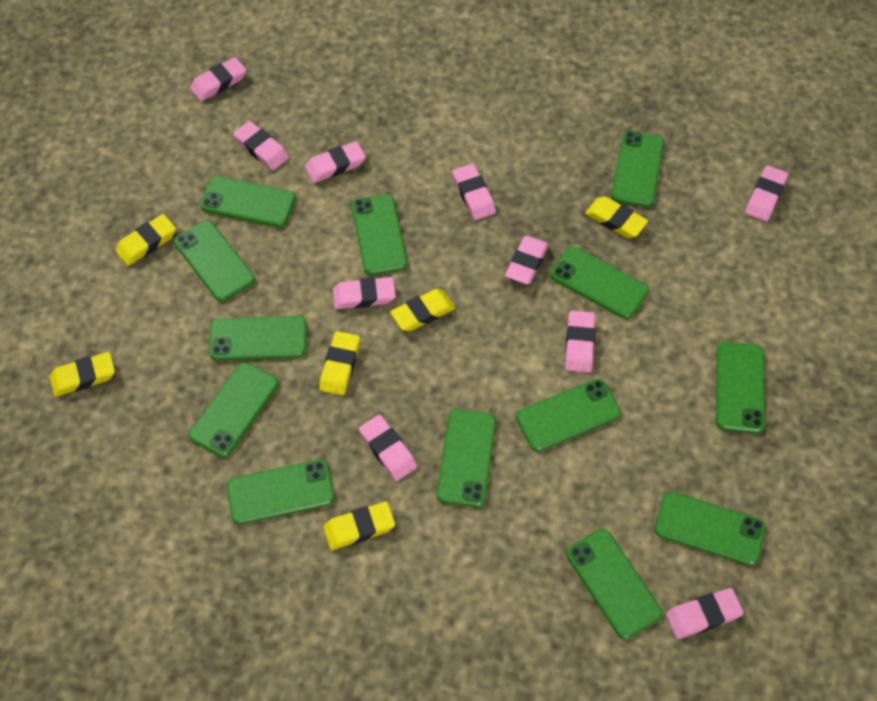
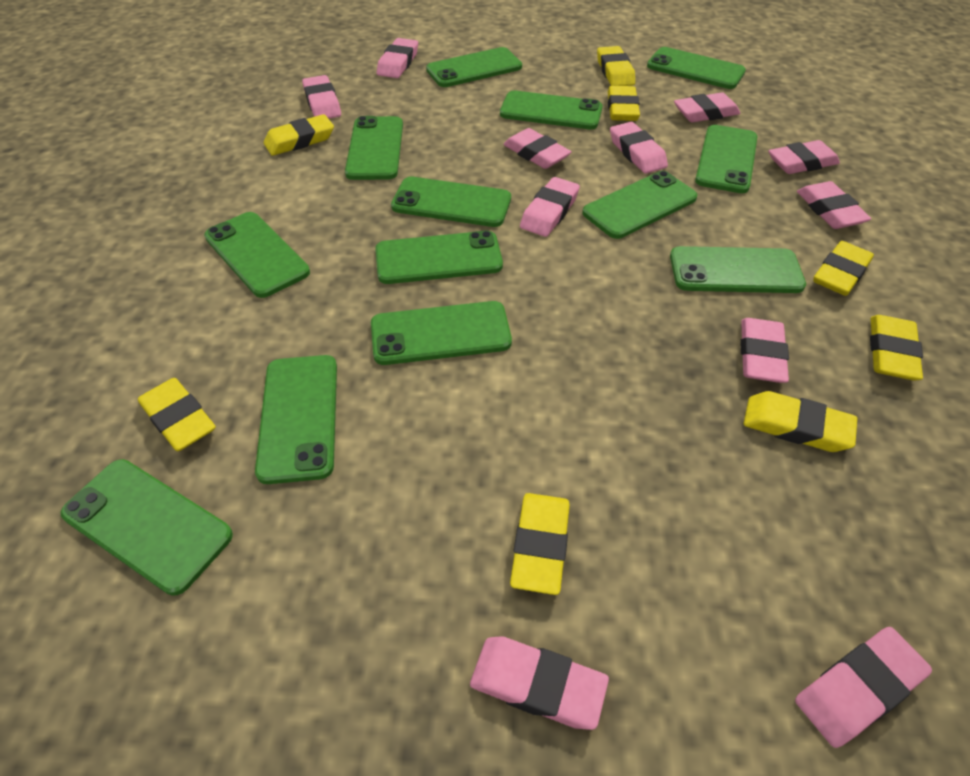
pink eraser: [190,57,246,101] [233,121,289,170] [305,141,366,183] [333,277,396,309] [359,415,417,481] [452,164,496,220] [505,236,549,284] [565,311,595,373] [666,588,744,639] [745,165,788,221] = 10 -> [302,75,341,119] [377,38,418,78] [470,636,609,730] [504,128,572,169] [520,177,580,237] [610,122,668,174] [674,92,740,122] [740,318,789,383] [769,140,840,174] [795,627,932,748] [797,181,871,229] = 11
yellow eraser: [50,352,115,397] [115,214,176,266] [319,331,360,395] [323,502,395,550] [390,289,455,331] [585,196,648,238] = 6 -> [138,378,216,451] [264,114,334,156] [510,493,570,595] [597,46,635,86] [608,86,640,121] [744,391,857,452] [813,241,874,296] [870,315,923,380] = 8

